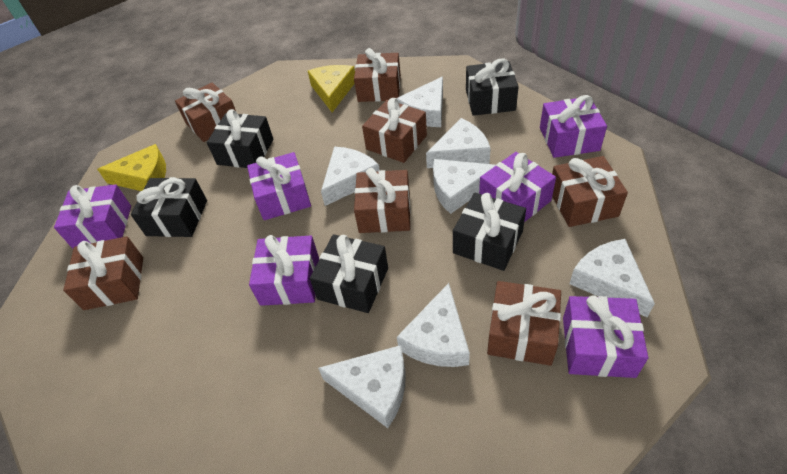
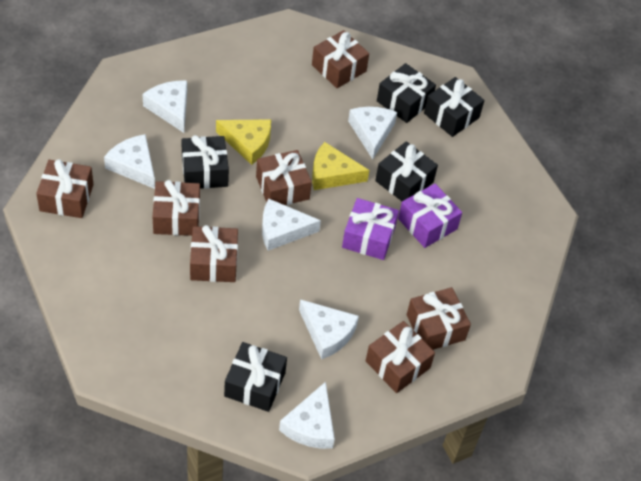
purple gift: [54,184,131,249] [247,152,311,220] [249,235,319,306] [479,152,556,222] [540,95,607,158] [563,295,648,378] = 6 -> [342,198,399,260] [398,184,462,248] = 2
white cheese: [318,345,405,428] [321,147,380,206] [396,77,443,127] [397,283,470,367] [426,118,491,168] [433,159,496,214] [569,239,655,317] = 7 -> [104,134,155,189] [142,80,187,133] [262,199,321,251] [279,382,335,449] [299,299,359,359] [348,107,397,159] = 6

